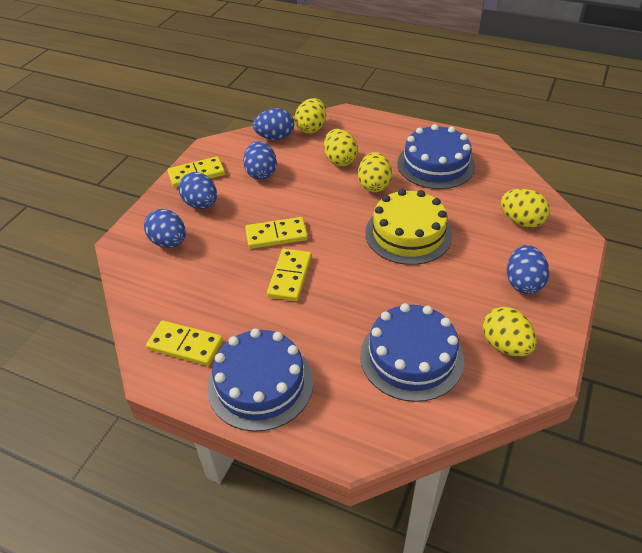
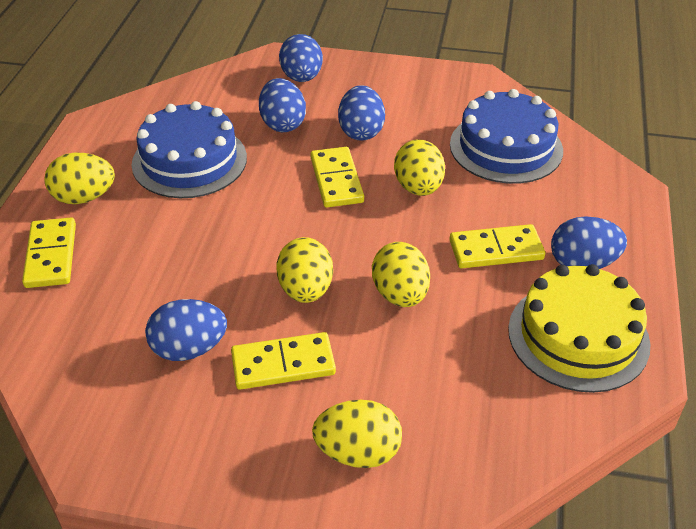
blue cake: [207,328,313,432] [360,303,464,402] [397,124,475,189] = 3 -> [131,101,247,198] [450,89,563,184] = 2

